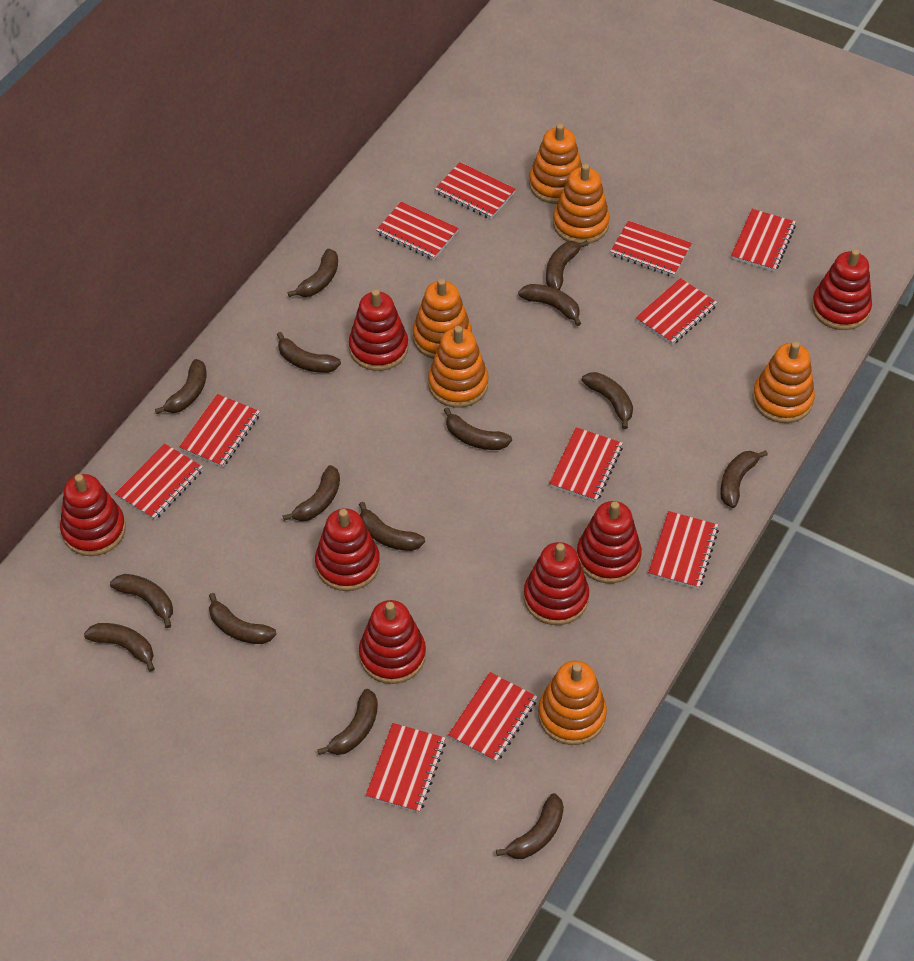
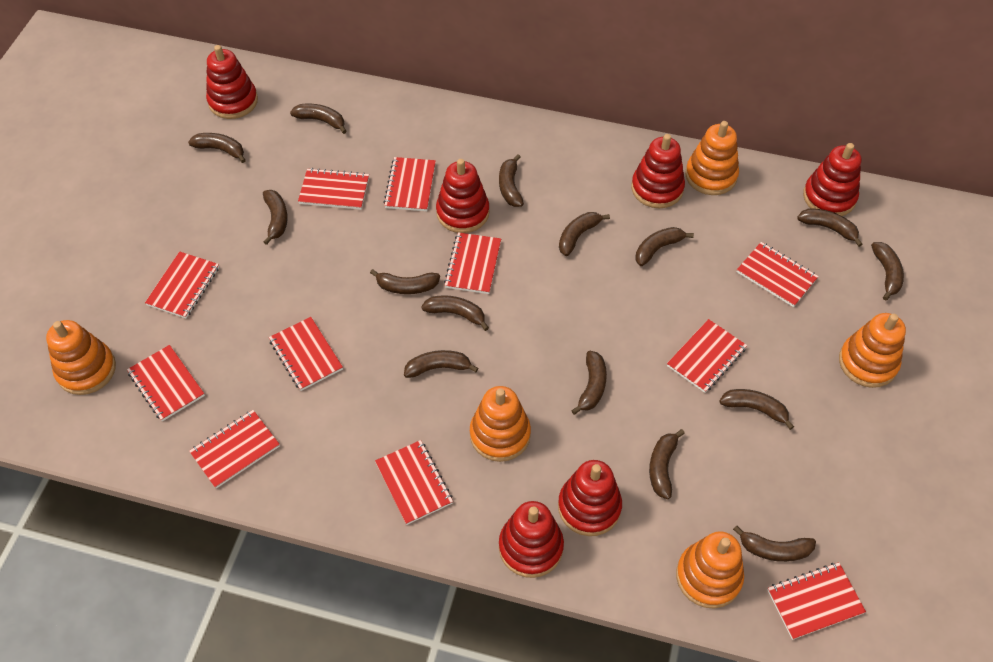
orange stacking toy: [413,278,472,359] [428,326,488,408] [529,123,582,204] [538,661,607,745] [553,164,610,244] [753,341,815,423] = 6 -> [46,320,116,395] [470,386,531,462] [676,531,744,608] [685,121,739,195] [839,313,906,388] = 5
red stacking toy: [60,474,126,556] [315,508,380,591] [349,289,408,371] [359,600,426,684] [524,542,589,625] [577,501,642,583] [812,249,872,330] = 7 -> [206,45,258,119] [436,159,490,233] [499,501,564,578] [558,460,622,536] [631,134,685,208] [803,143,861,216] = 6

